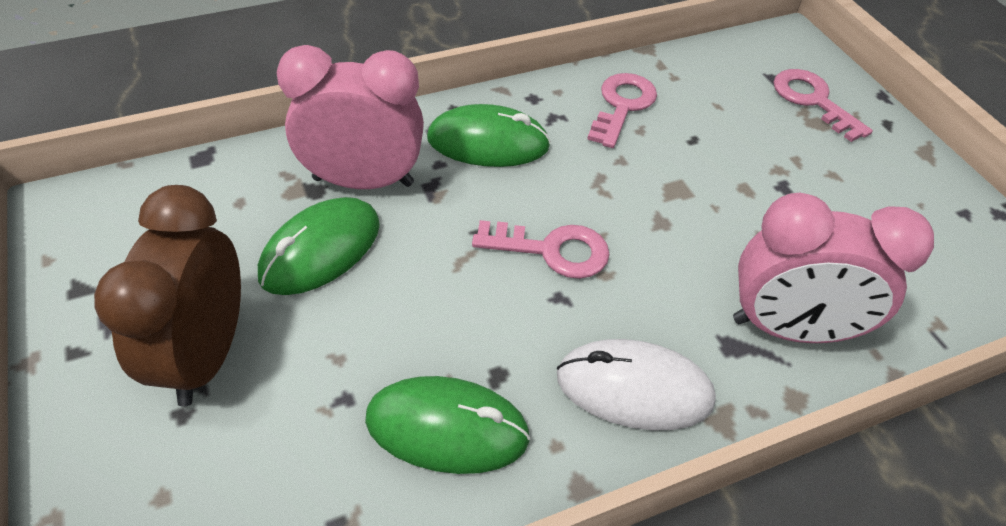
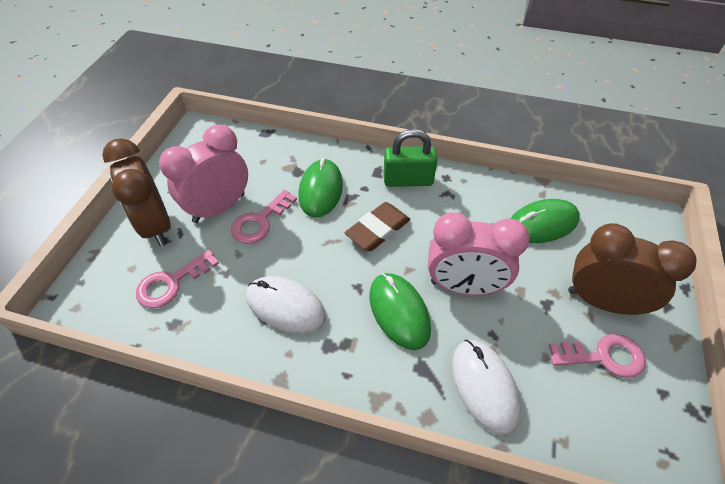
brown clock: [94,185,241,407] = 1 -> [102,138,171,247] [568,223,697,315] = 2
brown eraser: none = 0 -> [345,202,410,251] = 1
green padlock: none = 0 -> [383,129,438,187] = 1
white mouse: [557,339,716,430] = 1 -> [246,276,326,334] [452,340,521,435] = 2

